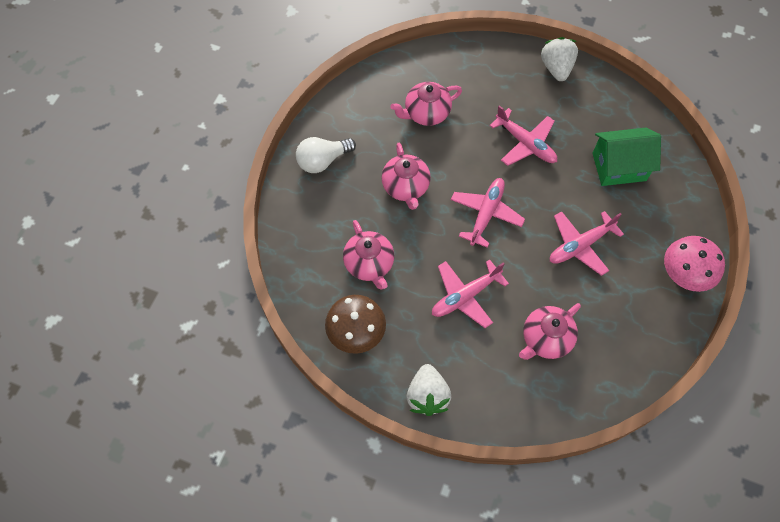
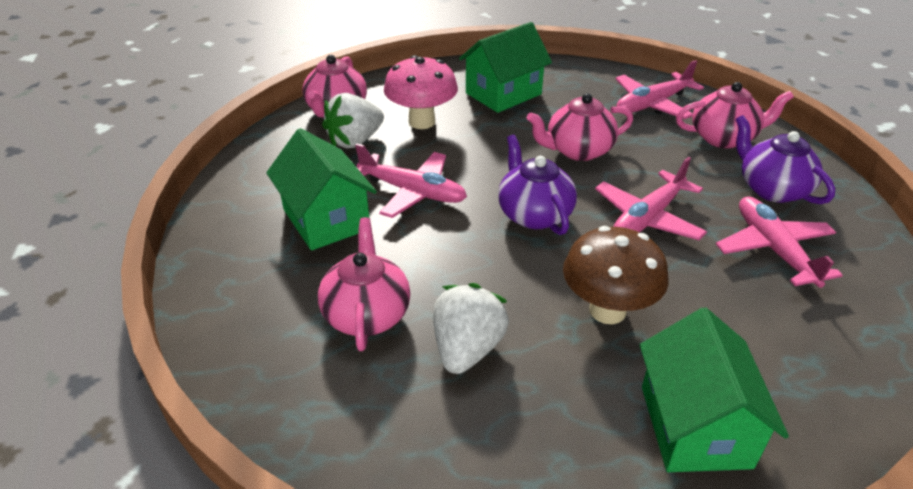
green house: [592,128,661,186] = 1 -> [266,128,377,251] [459,22,552,113] [640,308,789,472] = 3
purple teapot: none = 0 -> [498,135,577,235] [736,115,835,204] = 2
white light bulb: [296,137,356,173] = 1 -> none = 0

